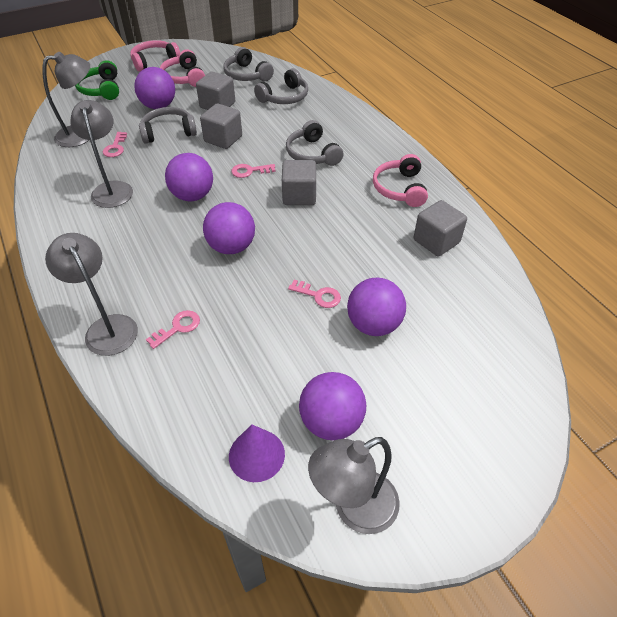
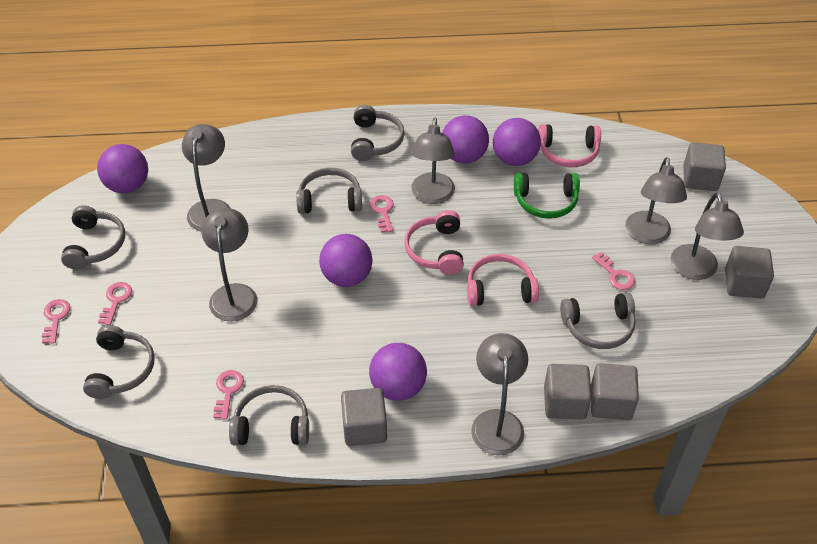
grey cube: [196,72,235,110] [200,103,242,149] [282,160,316,205] [414,200,467,256] = 4 -> [341,388,387,446] [544,364,592,419] [591,363,639,420] [683,142,726,191] [725,246,774,298] = 5
grey headphones: [139,107,197,144] [223,47,274,81] [254,68,308,104] [286,120,344,166] = 4 -> [61,205,125,269] [83,325,155,399] [229,385,309,445] [296,168,362,214] [351,105,405,161] [560,293,636,349] = 6
grey lamp: [42,52,90,147] [45,233,138,356] [70,100,133,208] [308,437,400,534] = 4 -> [182,124,230,231] [201,208,257,322] [411,118,455,204] [471,333,528,455] [625,157,687,245] [671,192,744,280] = 6
pink key: [103,132,127,157] [146,310,200,349] [231,164,275,178] [288,280,341,308] = 4 -> [42,299,70,344] [98,282,132,325] [213,370,244,420] [370,195,394,233] [592,252,635,290] = 5
purple cone: [229,425,285,482] = 1 -> none = 0

